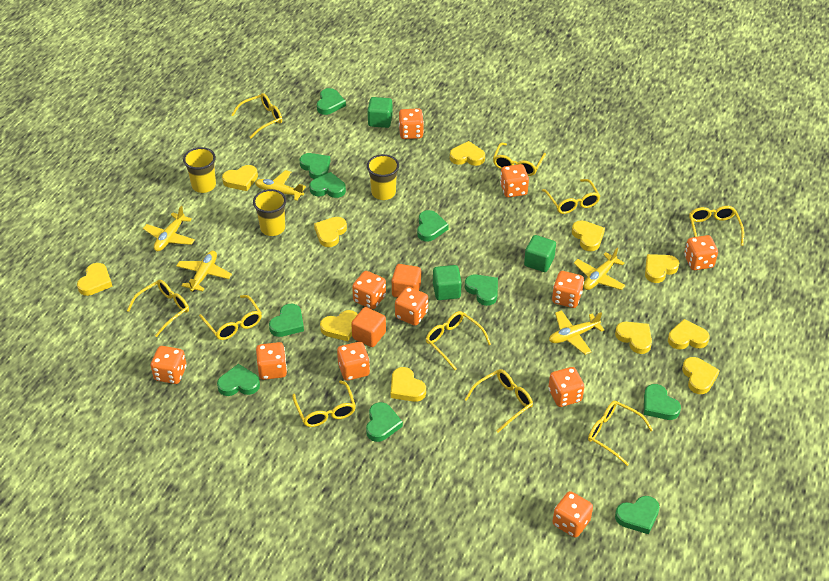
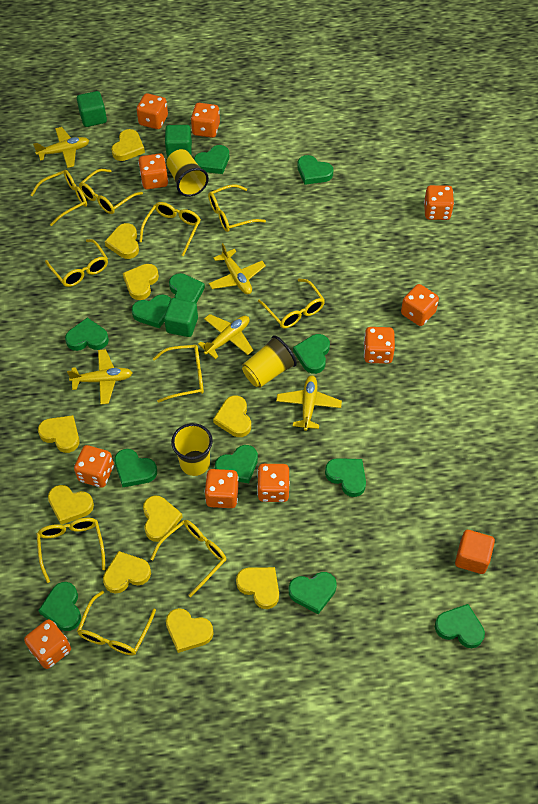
green heart: [217,364,260,396] [269,304,304,337] [300,153,330,179] [309,172,346,198] [317,88,346,115] [366,402,403,442] [417,210,449,242] [465,274,498,306] [615,496,660,534] [644,384,681,420] = 10 -> [38,582,81,631] [65,318,109,351] [114,449,157,487] [132,294,171,328] [169,273,205,303] [194,145,229,174] [215,445,258,483] [289,572,337,614] [293,334,330,374] [297,155,333,185] [325,458,366,497] [435,604,485,648] = 12
orange cube: [351,307,386,347] [392,264,421,297] = 2 -> [455,530,495,574] = 1
orange dice: [151,346,187,384] [256,342,287,380] [337,342,370,381] [352,271,386,309] [395,287,428,326] [399,108,424,139] [500,164,529,197] [548,367,584,407] [552,271,584,308] [553,491,593,538] [684,235,718,270] = 11 -> [24,619,71,669] [74,445,114,488] [137,93,168,129] [138,153,168,189] [191,103,220,138] [204,469,239,508] [257,464,290,502] [364,327,395,364] [401,284,439,326] [424,185,454,220] = 10
yellow heart: [77,263,112,296] [222,165,258,191] [314,217,347,247] [320,310,358,341] [391,367,426,402] [450,141,485,166] [572,220,605,251] [615,322,652,354] [645,254,679,283] [668,319,710,350] [682,357,720,394] = 11 -> [38,415,80,453] [48,485,94,525] [103,551,151,594] [105,223,139,259] [111,129,145,161] [123,264,159,300] [143,495,183,542] [166,608,214,653] [213,395,251,437] [236,567,279,609] = 10

